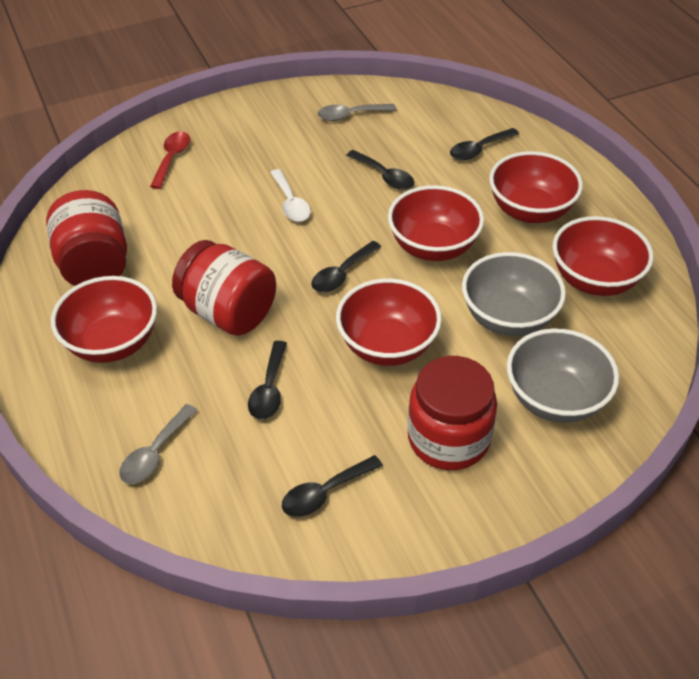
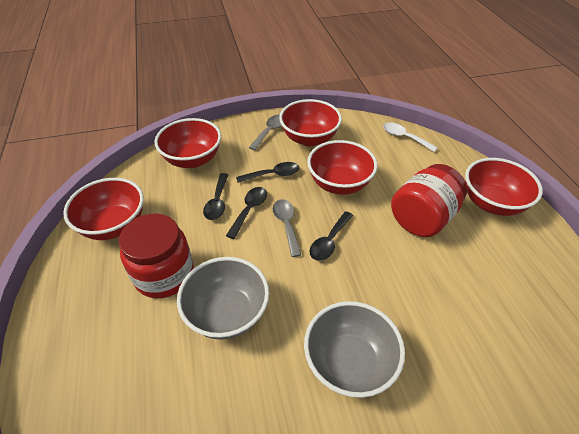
black spoon: [248,341,287,420] [282,455,383,517] [311,241,381,293] [346,150,414,190] [450,128,519,160] = 5 -> [203,173,228,220] [226,187,267,239] [236,162,300,183] [310,211,353,261] = 4
red jar: [46,190,127,286] [172,240,276,336] [408,356,497,470] = 3 -> [119,214,194,298] [391,164,467,237] = 2
red spoon: [150,131,190,189] = 1 -> none = 0

